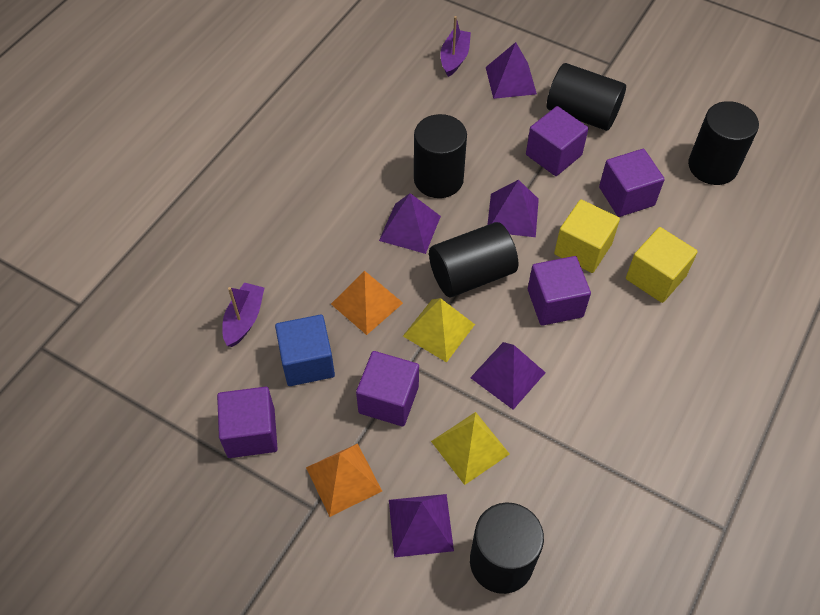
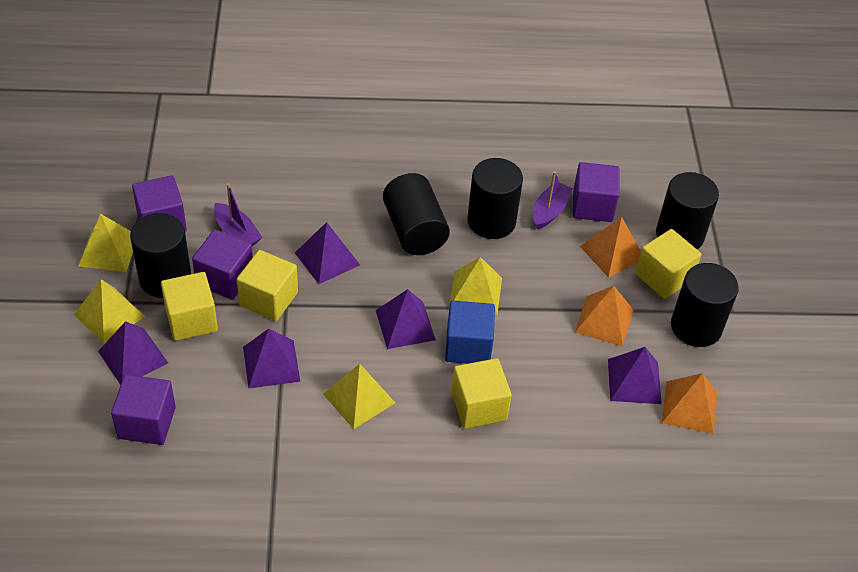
orange pyramid: [306,443,382,517] [331,271,403,335] = 2 -> [575,286,634,347] [580,217,641,278] [662,373,717,434] = 3
purple cube: [217,387,278,458] [356,351,419,427] [526,106,589,176] [528,256,591,326] [599,149,665,217] = 5 -> [111,374,176,445] [132,175,187,232] [192,229,253,300] [572,162,620,222] = 4
yellow cube: [554,199,620,273] [626,227,698,303] = 2 -> [161,272,218,341] [237,250,298,321] [451,358,512,429] [635,229,702,299] = 4
yellow pyramid: [403,298,475,362] [431,412,510,485] = 2 -> [74,279,145,344] [78,214,133,272] [323,364,395,429] [449,257,502,315] = 4

